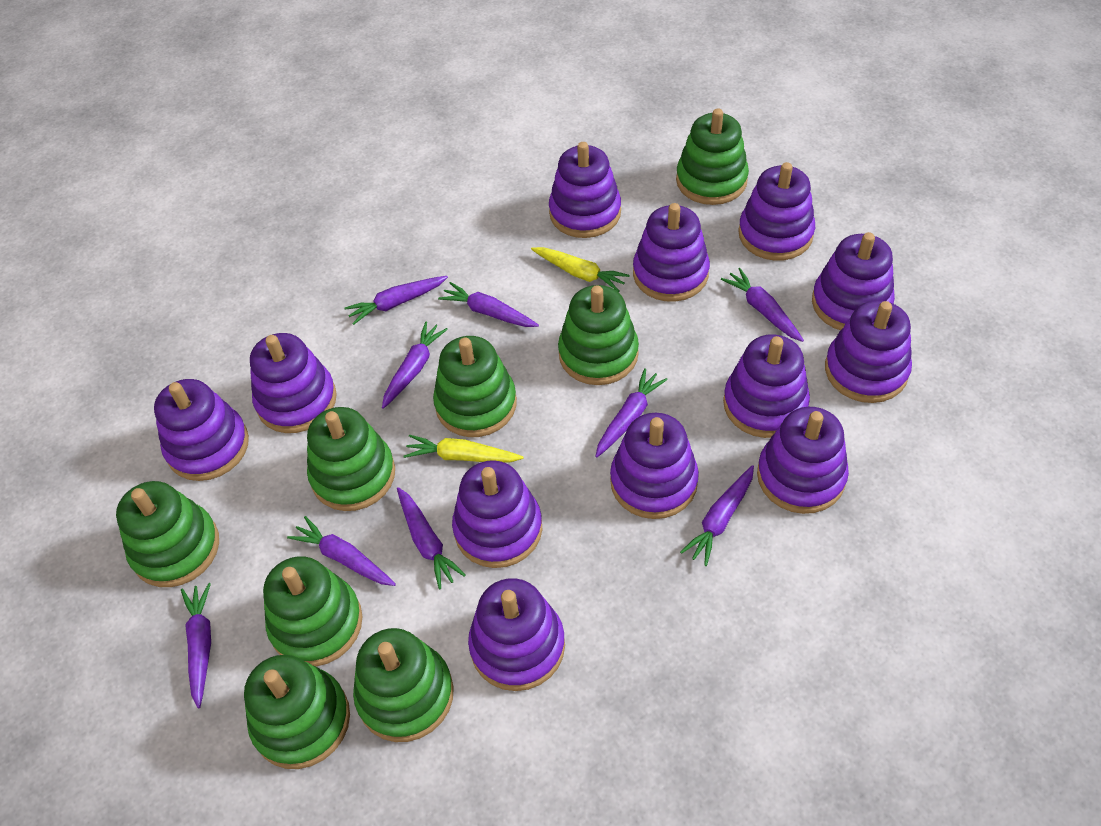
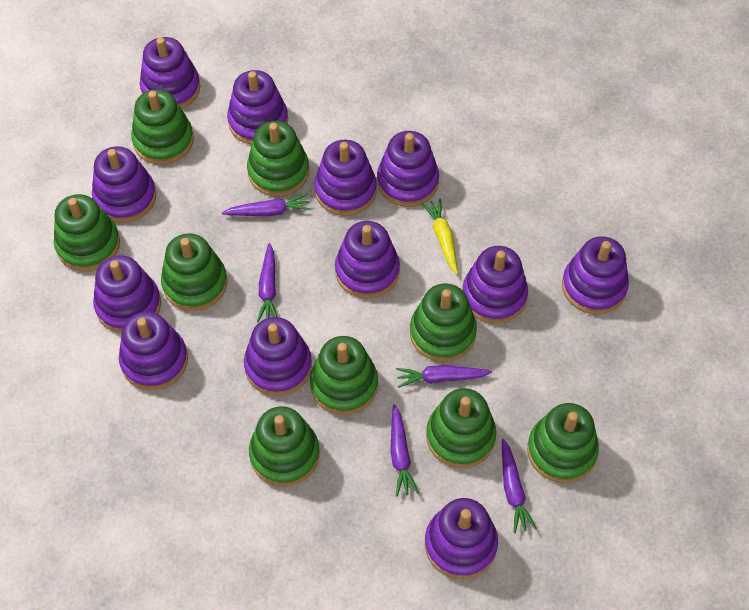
green stacking toy: [116,481,219,587] [244,655,350,769] [263,556,363,667] [307,407,395,511] [353,628,454,742] [433,336,517,437] [558,285,639,385] [676,109,749,205] = 8 -> [54,194,120,271] [131,89,194,165] [161,233,227,311] [247,121,309,197] [249,406,320,487] [310,336,378,415] [410,284,477,362] [426,388,497,468] [527,403,599,483] = 9
purple carrot: [181,583,211,708] [287,516,396,586] [344,276,448,325] [382,321,448,409] [397,487,465,590] [438,282,539,327] [595,368,668,457] [680,465,754,566] [721,268,804,342] = 9 -> [222,193,311,217] [257,243,277,322] [390,404,419,496] [396,365,492,388] [502,439,537,533] = 5
yellow carrot: [404,434,523,463] [531,247,630,292] = 2 -> [421,199,458,275] = 1

